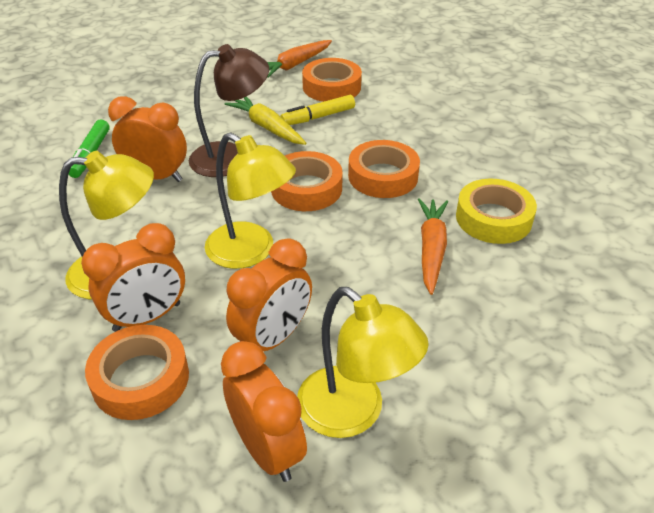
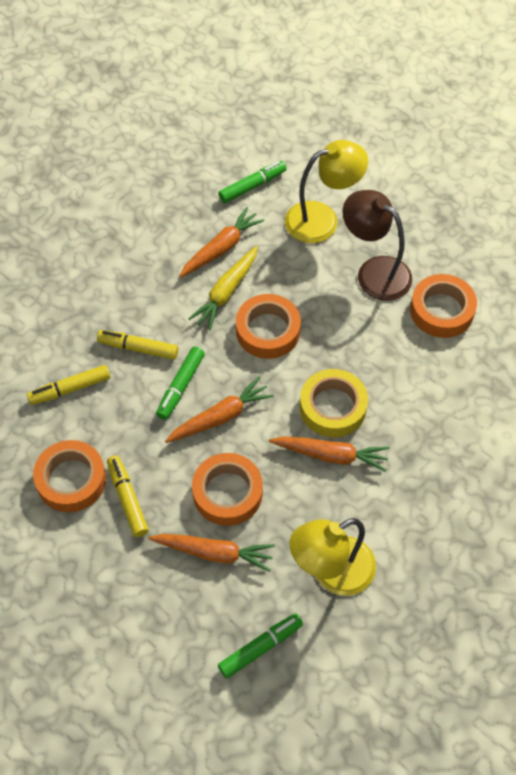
green marker: [68,120,110,178] = 1 -> [156,347,205,420] [218,161,287,203] [218,613,303,679] = 3
orange carrot: [267,40,332,78] [418,198,448,295] = 2 -> [148,534,275,572] [165,377,274,443] [179,207,264,278] [269,436,390,472] = 4
orange clock: [81,223,185,332] [108,96,187,182] [221,341,307,482] [226,238,312,351] = 4 -> none = 0
yellow lamp: [59,151,154,299] [205,132,296,269] [297,287,429,438] = 3 -> [285,140,368,243] [290,518,376,596] = 2
yellow marker: [280,95,355,125] = 1 -> [27,365,110,405] [97,330,178,360] [107,456,149,537] = 3

